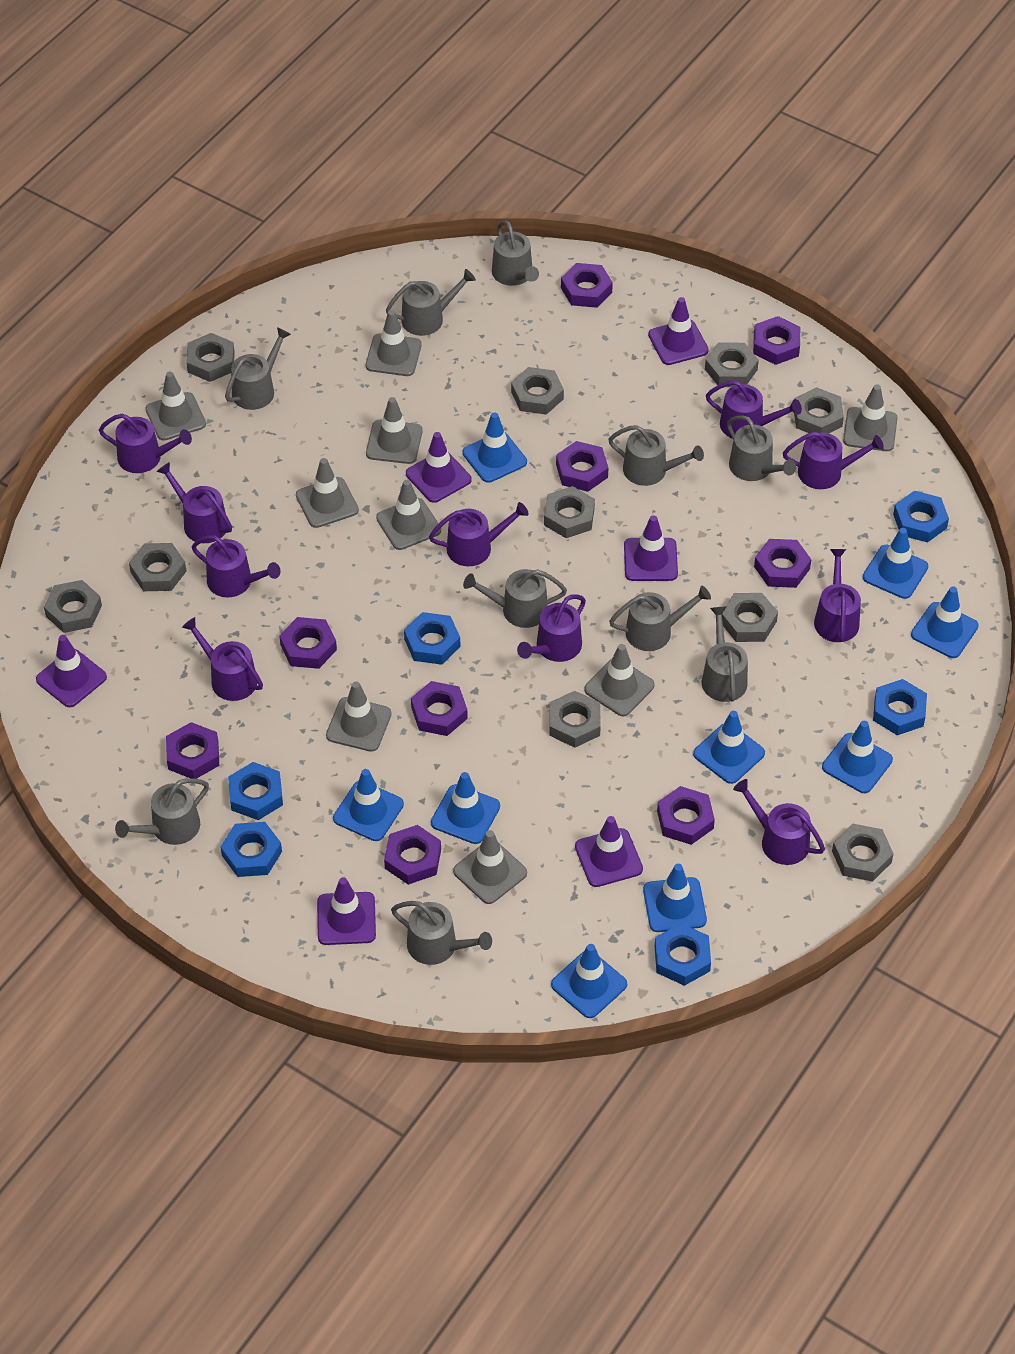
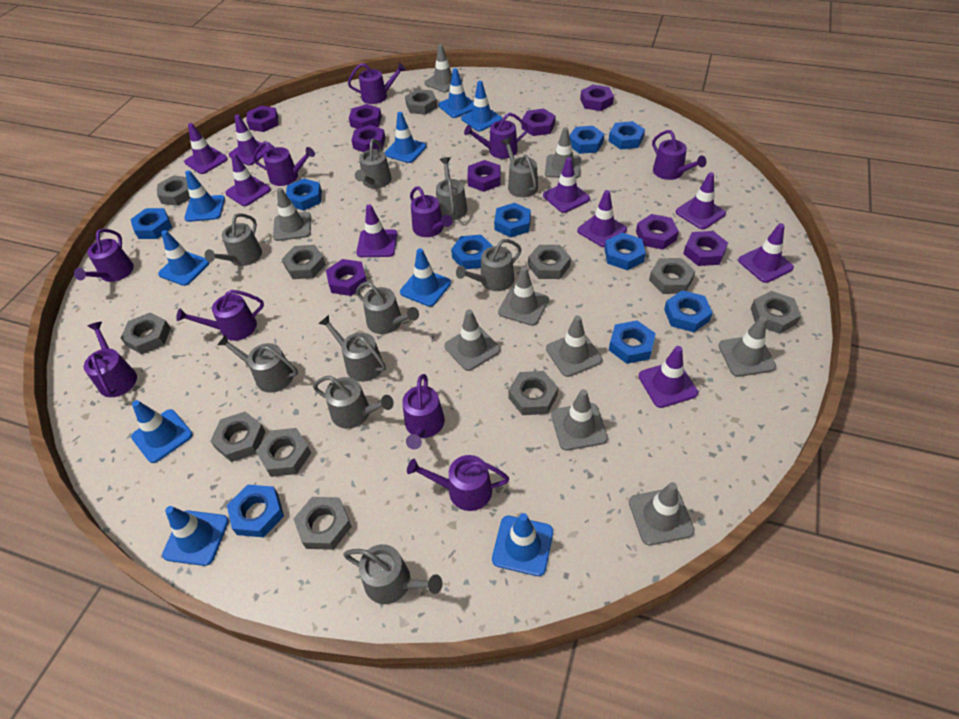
blue nut: [221,822,282,877] [228,762,283,820] [404,612,460,665] [655,923,711,986] [873,679,927,735] [893,491,949,542] = 6 -> [130,208,172,239] [227,484,284,537] [286,179,322,211] [451,235,493,269] [494,203,531,238] [569,126,604,154] [605,233,646,270] [609,121,645,149] [609,320,656,364] [664,290,713,332] = 10
grey nut: [44,580,102,633] [129,543,186,591] [186,333,235,382] [511,367,564,415] [544,486,595,538] [549,691,601,748] [705,342,759,387] [722,593,778,642] [794,387,844,433] [832,824,894,882] = 10 -> [121,312,171,354] [157,175,190,206] [210,412,266,462] [256,428,311,477] [282,245,326,279] [293,497,352,550] [405,89,437,115] [508,371,558,415] [528,245,571,279] [649,258,695,294] [751,291,801,334] = 11
purple traffic cone: [36,635,107,707] [317,877,376,945] [406,432,472,503] [575,816,643,887] [624,515,678,581] [648,297,709,365] = 6 -> [184,123,228,174] [225,153,271,206] [229,115,272,165] [356,204,398,257] [543,157,590,213] [577,190,627,247] [638,346,698,408] [676,172,726,230] [738,223,794,283] = 9

